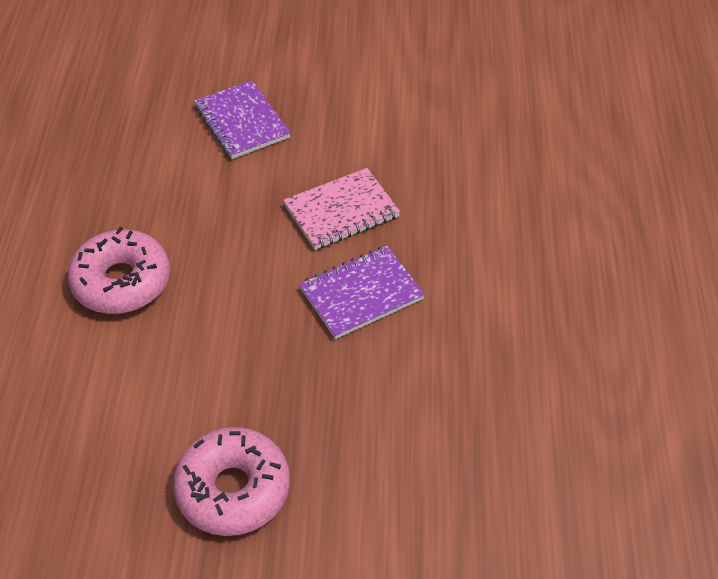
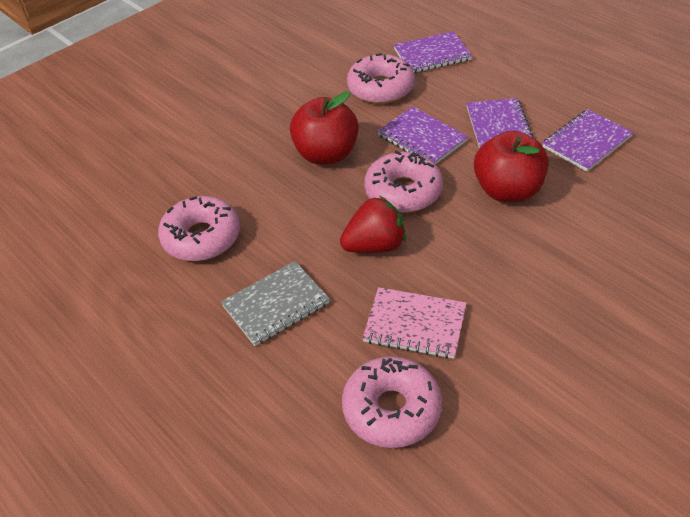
grey notebook: none = 0 -> [221,261,330,346] = 1
pink donut: [67,227,170,314] [173,427,290,536] = 2 -> [158,196,240,261] [342,356,442,448] [347,53,415,104] [364,150,443,213] = 4
purple notebook: [194,80,291,159] [299,246,425,339] = 2 -> [378,106,468,164] [394,31,472,73] [466,98,535,149] [542,109,633,172] = 4
red apple: none = 0 -> [290,91,359,165] [474,131,549,202] = 2
red strawberry: none = 0 -> [340,196,406,253] = 1

